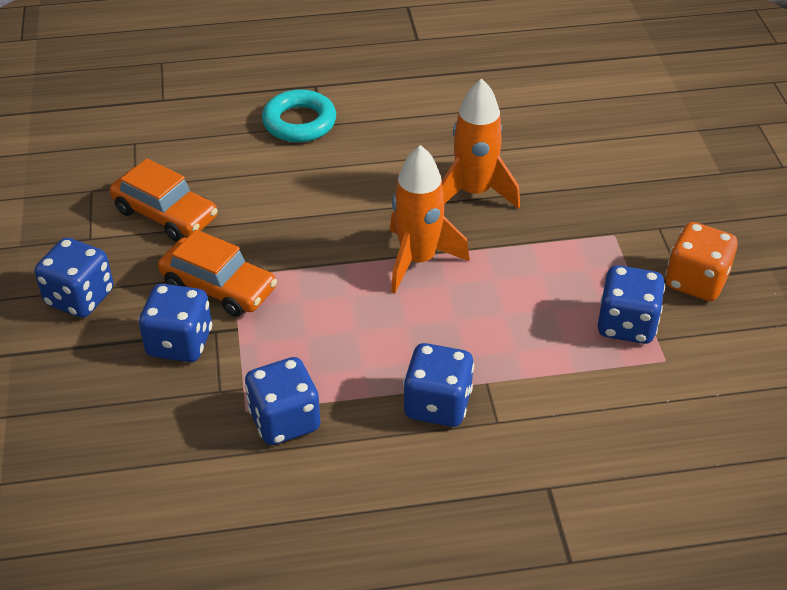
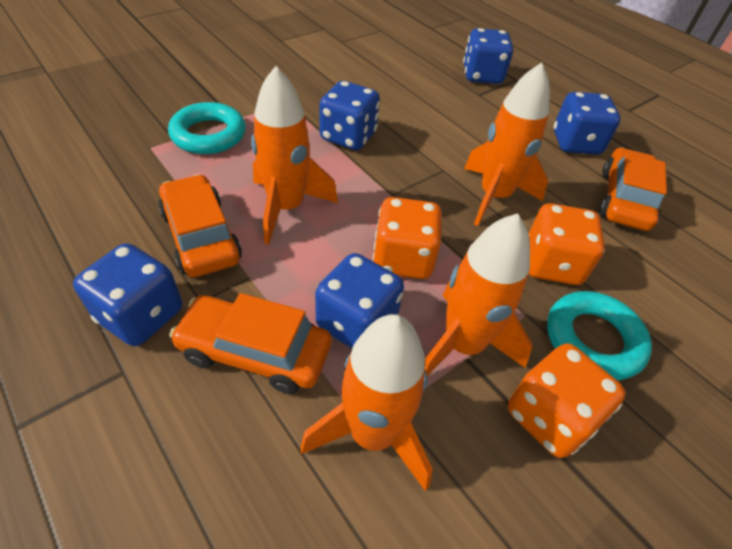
orange car: [110,159,218,242] [158,230,277,317] = 2 -> [158,174,242,277] [169,293,332,394] [599,147,667,231] = 3
orange dice: [665,222,737,301] = 1 -> [373,197,442,279] [508,343,626,458] [528,203,605,285] = 3
orange rocket: [390,145,470,293] [442,78,520,209] = 2 -> [251,66,338,245] [300,314,433,491] [425,213,533,376] [464,63,550,226] = 4
turquoise ring: [262,89,336,142] = 1 -> [168,102,246,154] [547,291,652,381] = 2

